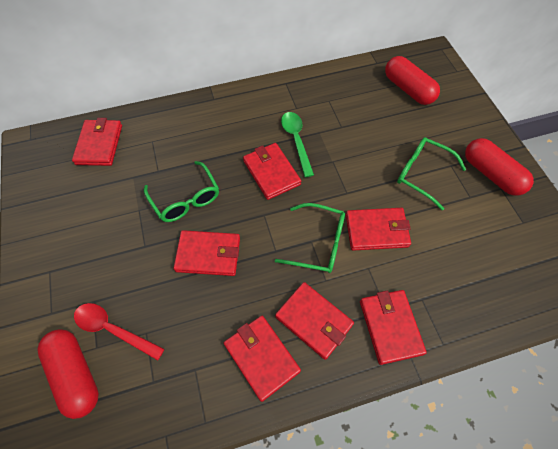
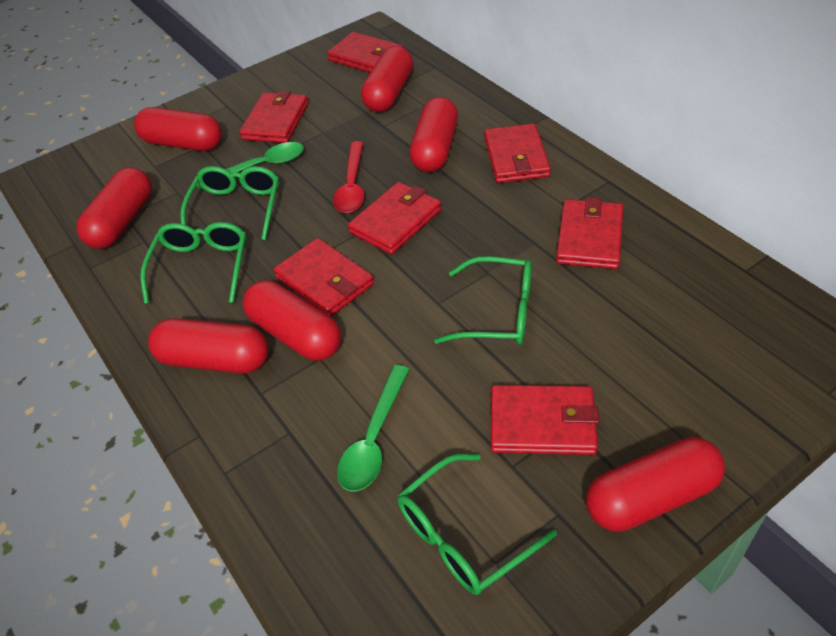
green glasses: [144,161,219,222] [275,203,345,273] [397,137,466,211] = 3 -> [140,222,246,304] [180,166,279,240] [398,453,557,595] [434,256,532,345] = 4
green spoon: [281,112,314,177] = 1 -> [197,142,304,190] [337,365,410,492] = 2
red capsule: [37,329,99,419] [385,56,440,105] [465,138,534,196] = 3 -> [77,167,152,249] [134,107,222,151] [148,318,269,374] [243,280,341,361] [361,46,413,112] [410,97,458,172] [586,437,725,532] = 7

